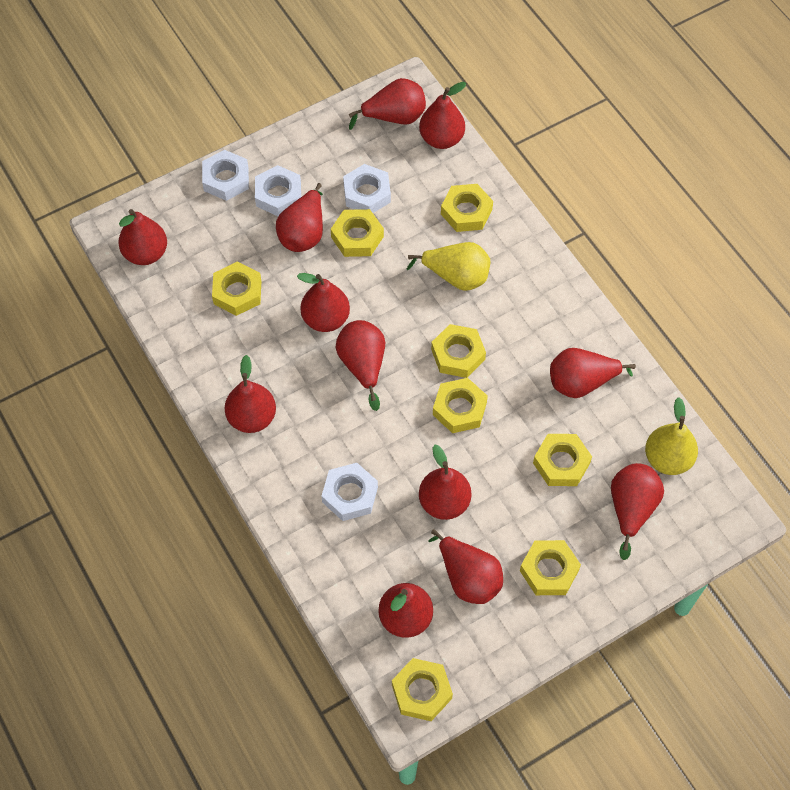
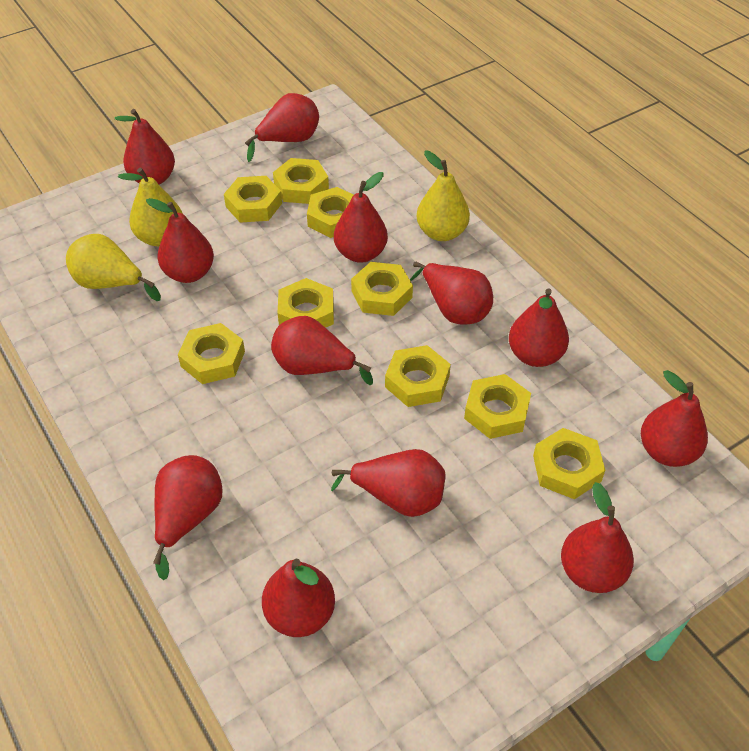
white nut: [202,150,249,201] [255,165,301,216] [321,463,378,521] [343,164,391,213] = 4 -> none = 0
yellow nut: [212,262,261,316] [331,209,384,257] [392,658,453,721] [431,324,486,378] [433,378,488,433] [441,184,493,232] [520,540,581,595] [533,434,592,486] = 8 -> [178,323,245,384] [224,176,282,223] [273,158,329,204] [278,278,334,328] [307,187,354,238] [351,262,413,316] [385,345,451,407] [464,374,531,439] [533,428,605,499] = 9
yellow pear: [407,242,490,291] [645,397,698,475] = 2 -> [66,234,161,301] [118,168,183,246] [417,151,470,241] = 3

